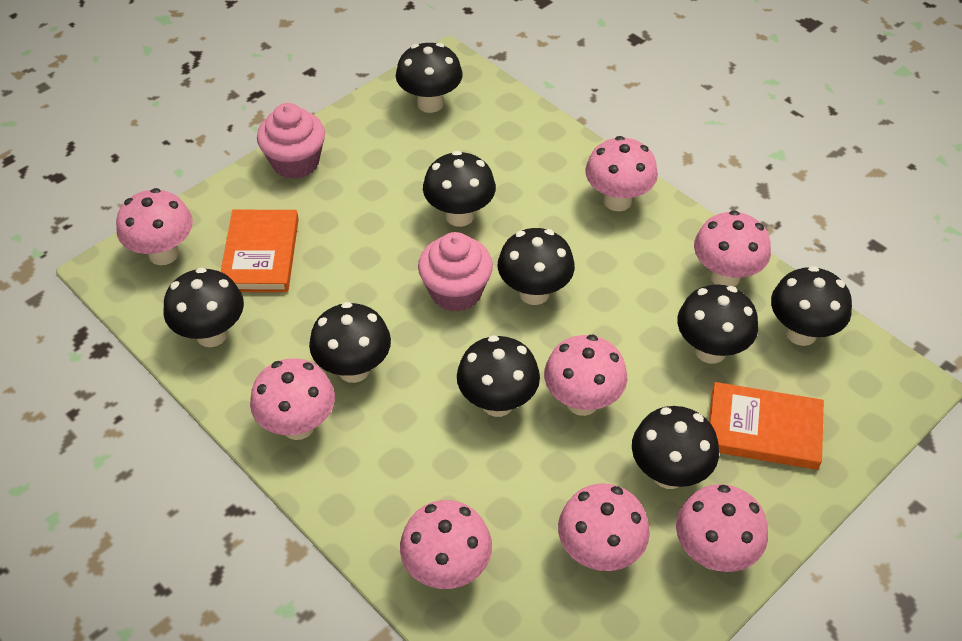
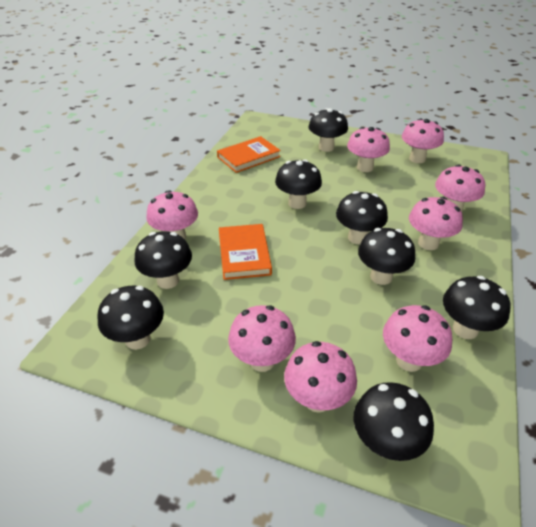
black mushroom: [164,267,244,347] [309,302,391,383] [396,43,463,113] [423,151,496,227] [457,335,540,417] [498,228,575,305] [632,406,719,489] [677,284,758,364] [771,266,852,346] = 9 -> [98,286,164,350] [134,231,192,289] [275,160,322,209] [309,108,348,152] [336,191,388,245] [354,382,434,461] [358,228,415,285] [443,276,510,339] = 8
pink cupcake: [257,103,325,179] [418,232,493,312] = 2 -> none = 0

